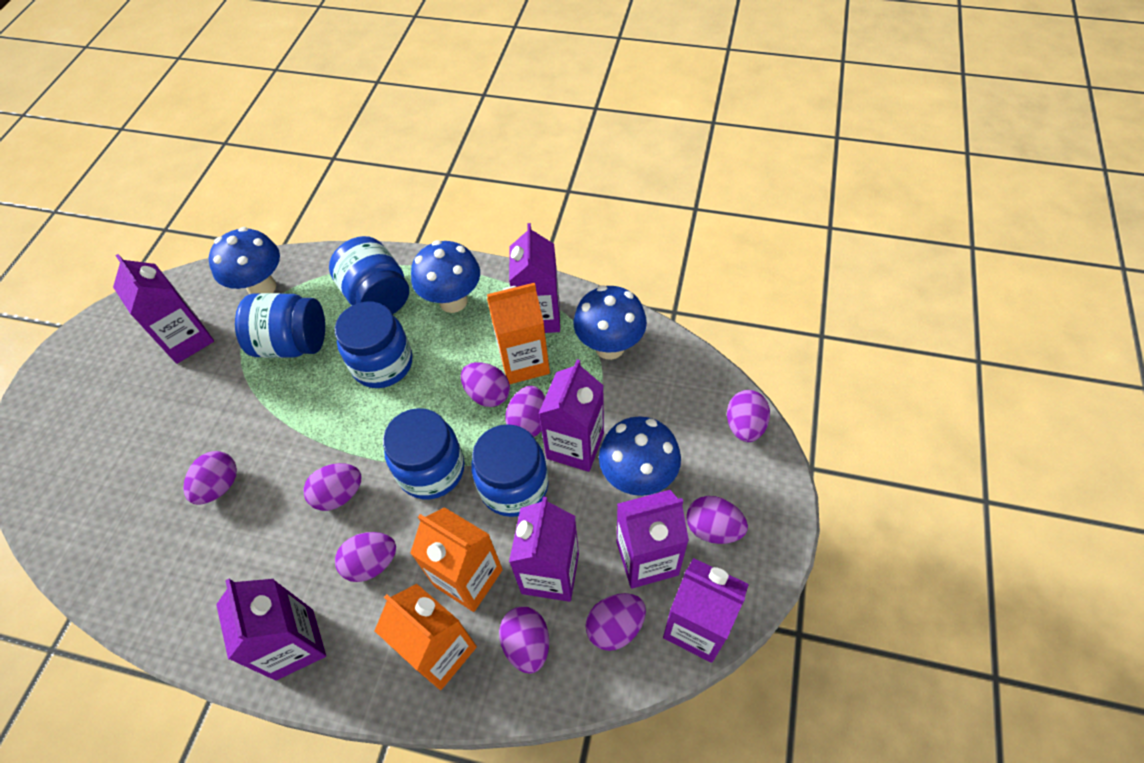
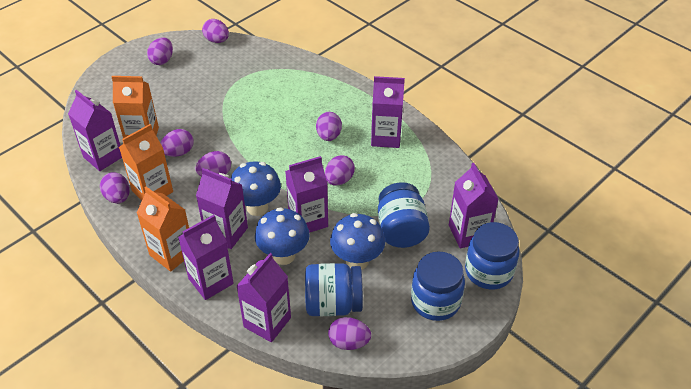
blue jar: [235,293,325,358] [329,236,409,314] [335,302,412,388] [383,408,464,499] [471,424,549,517] = 5 -> [305,263,363,316] [378,182,430,248] [411,252,465,321] [465,222,519,290] = 4
blue mushroom: [209,227,280,294] [411,240,480,313] [574,285,647,360] [599,416,681,496] = 4 -> [231,161,281,216] [255,207,310,265] [330,213,385,270] = 3
purple egg: [183,451,237,505] [304,463,362,511] [335,532,396,582] [461,362,510,407] [499,607,549,674] [505,386,545,437] [585,593,646,651] [686,496,748,544] [727,390,770,442] = 9 -> [100,172,130,204] [147,37,173,65] [161,129,194,157] [195,151,231,176] [202,19,229,43] [316,112,342,141] [325,155,355,185] [328,317,371,350] = 8

